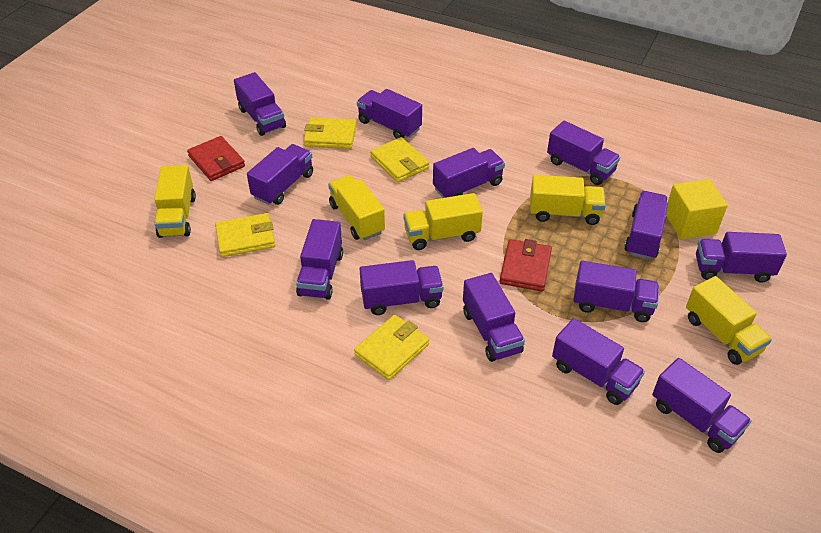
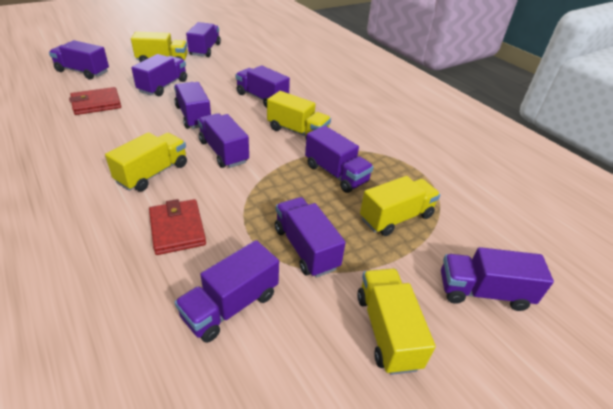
purple truck: [234,72,286,136] [247,144,313,205] [296,219,343,300] [357,89,422,139] [360,260,443,315] [433,148,505,198] [463,273,525,362] [547,121,620,185] [552,318,645,405] [573,261,659,322] [624,191,668,259] [652,358,752,453] [696,232,787,283] = 13 -> [49,40,109,79] [131,54,187,96] [174,82,211,129] [175,240,279,343] [186,22,221,57] [198,113,249,168] [236,65,290,108] [275,197,346,278] [305,126,374,193] [441,247,554,311] = 10
yellow cube: [666,179,728,239] = 1 -> none = 0
yellow wallet: [215,213,275,257] [304,117,357,149] [354,315,429,380] [370,137,429,182] = 4 -> none = 0

